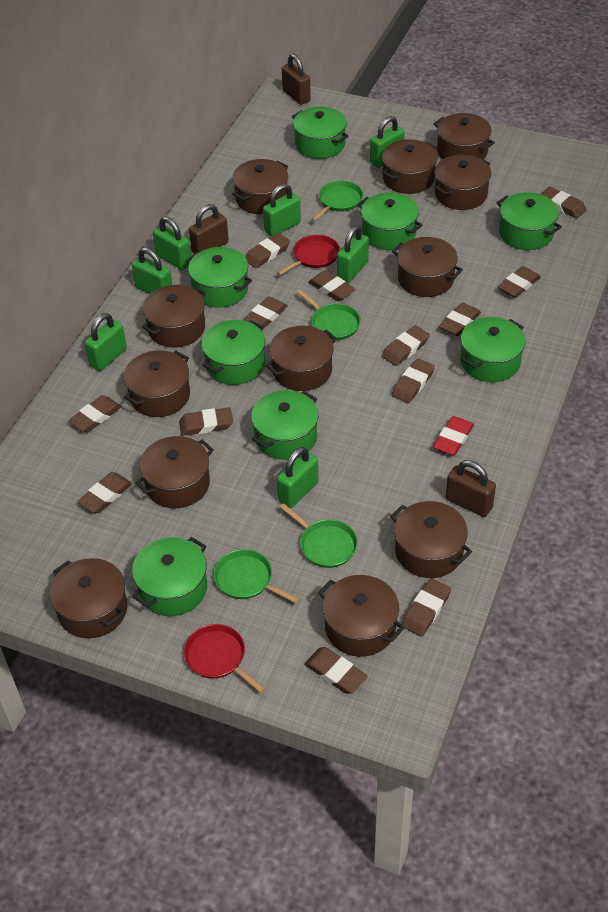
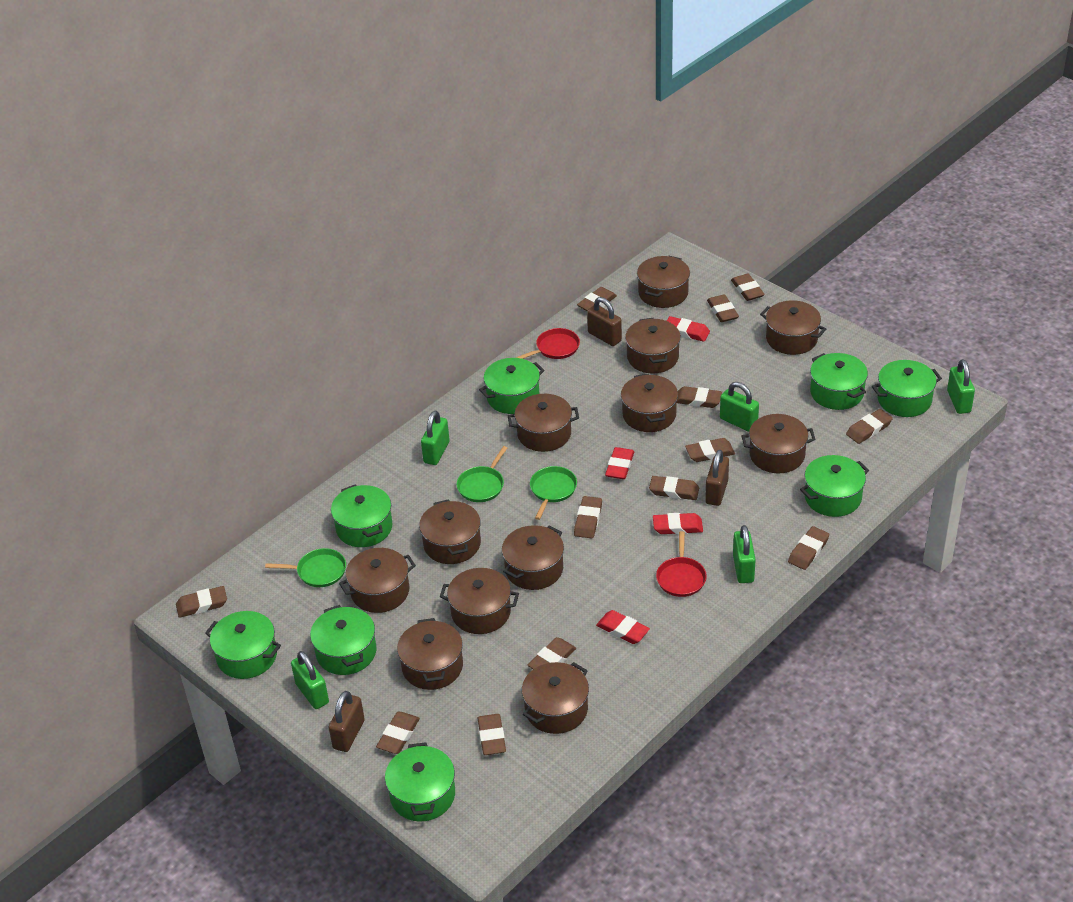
green padlock: [84,313,127,371] [132,247,172,294] [153,216,191,270] [263,184,301,237] [277,447,319,508] [337,226,369,282] [370,116,405,168] = 7 -> [291,651,329,709] [421,411,450,465] [720,382,759,432] [733,525,756,583] [947,359,975,414] = 5
green pan: [214,549,300,604] [280,504,358,568] [297,289,361,340] [311,181,363,221] = 4 -> [265,548,346,587] [457,446,507,502] [530,466,577,520] = 3
red eraser: [433,416,474,456] = 1 -> [596,610,650,644] [605,447,634,479] [653,513,703,534] [667,316,710,342] = 4

